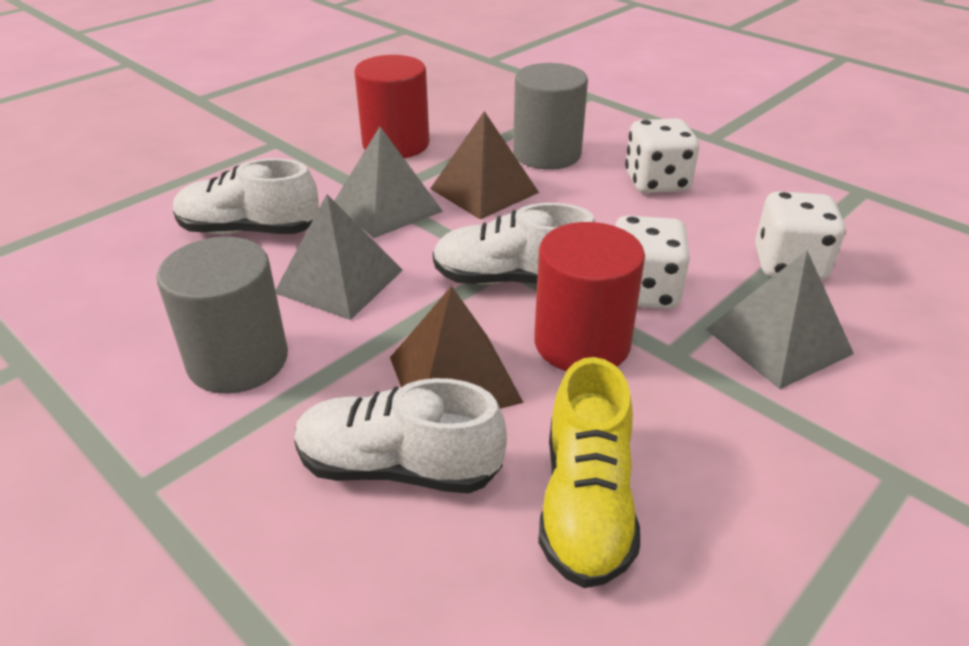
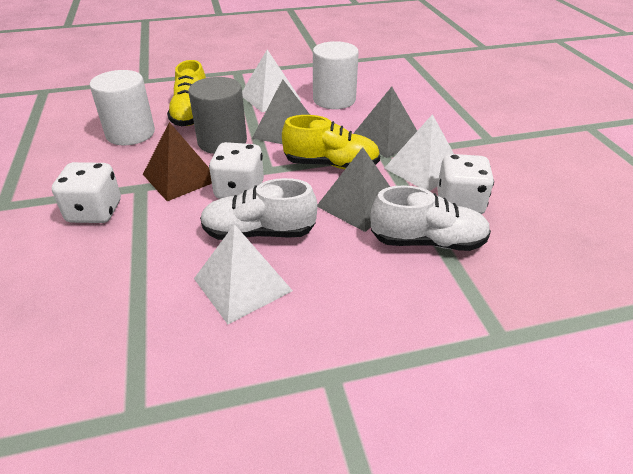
brown pyramid: [390,286,524,409] [430,111,539,220] = 2 -> [143,122,212,201] = 1
grey cylinder: [156,237,288,394] [513,63,588,169] = 2 -> [188,77,247,154] = 1
red cylinder: [354,55,429,158] [534,222,645,371] = 2 -> none = 0
white cylinder: none = 0 -> [89,70,155,145] [313,41,359,109] = 2
white pyramid: none = 0 -> [194,224,293,324] [242,49,301,112] [385,114,454,191] = 3
white shoe: [173,158,319,234] [294,378,507,493] [433,203,595,284] = 3 -> [200,178,317,240] [371,185,491,251] = 2
yellow shoe: [538,357,640,588] = 1 -> [167,60,206,126] [282,115,380,169] = 2

